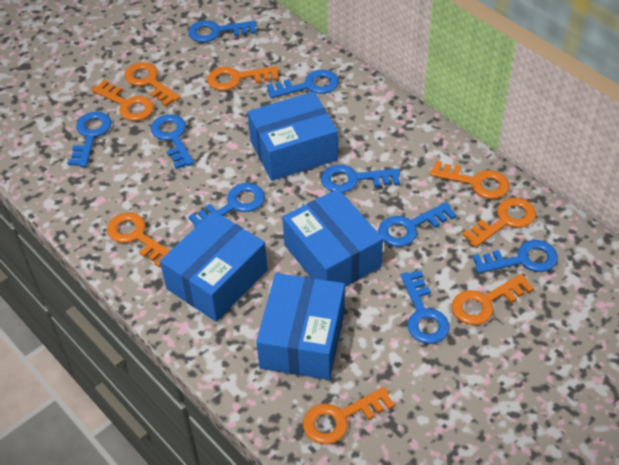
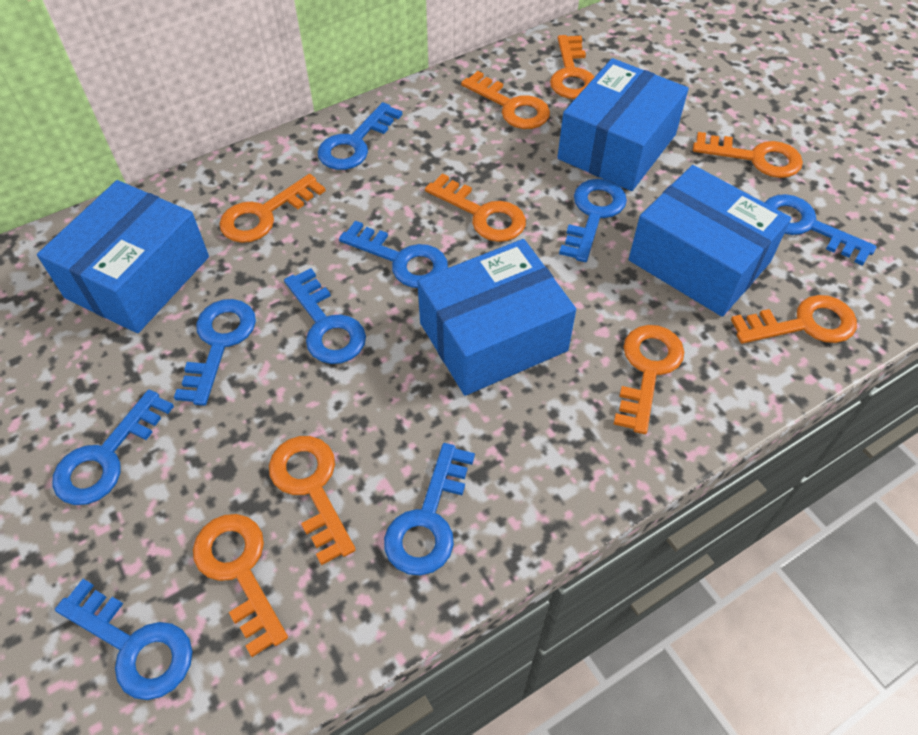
orange key: [92,80,154,121] [107,212,170,268] [125,62,180,107] [207,66,279,91] [303,387,395,445] [430,161,509,199] [452,274,534,325] [462,198,536,248] = 8 -> [193,514,288,657] [219,174,326,243] [269,436,356,565] [425,173,526,242] [461,71,550,129] [550,35,594,99] [614,325,684,434] [693,132,803,178] [731,295,857,344] = 9

